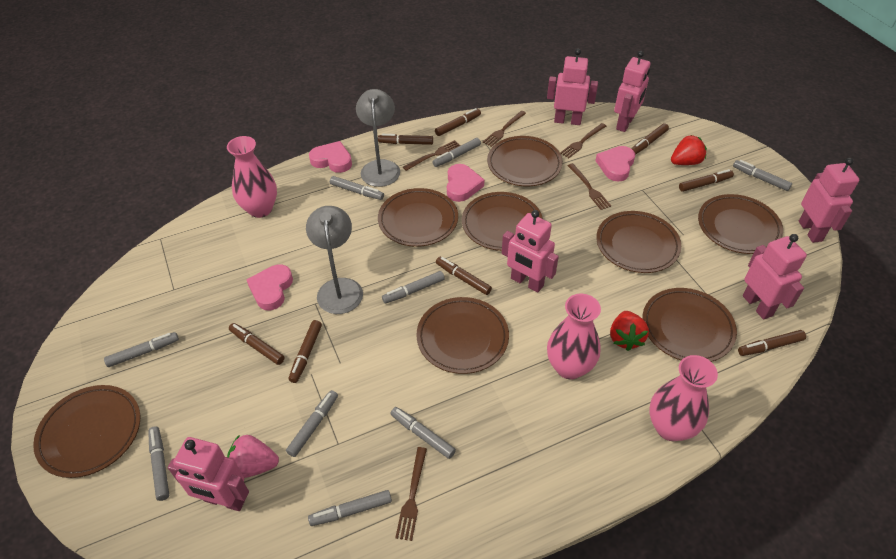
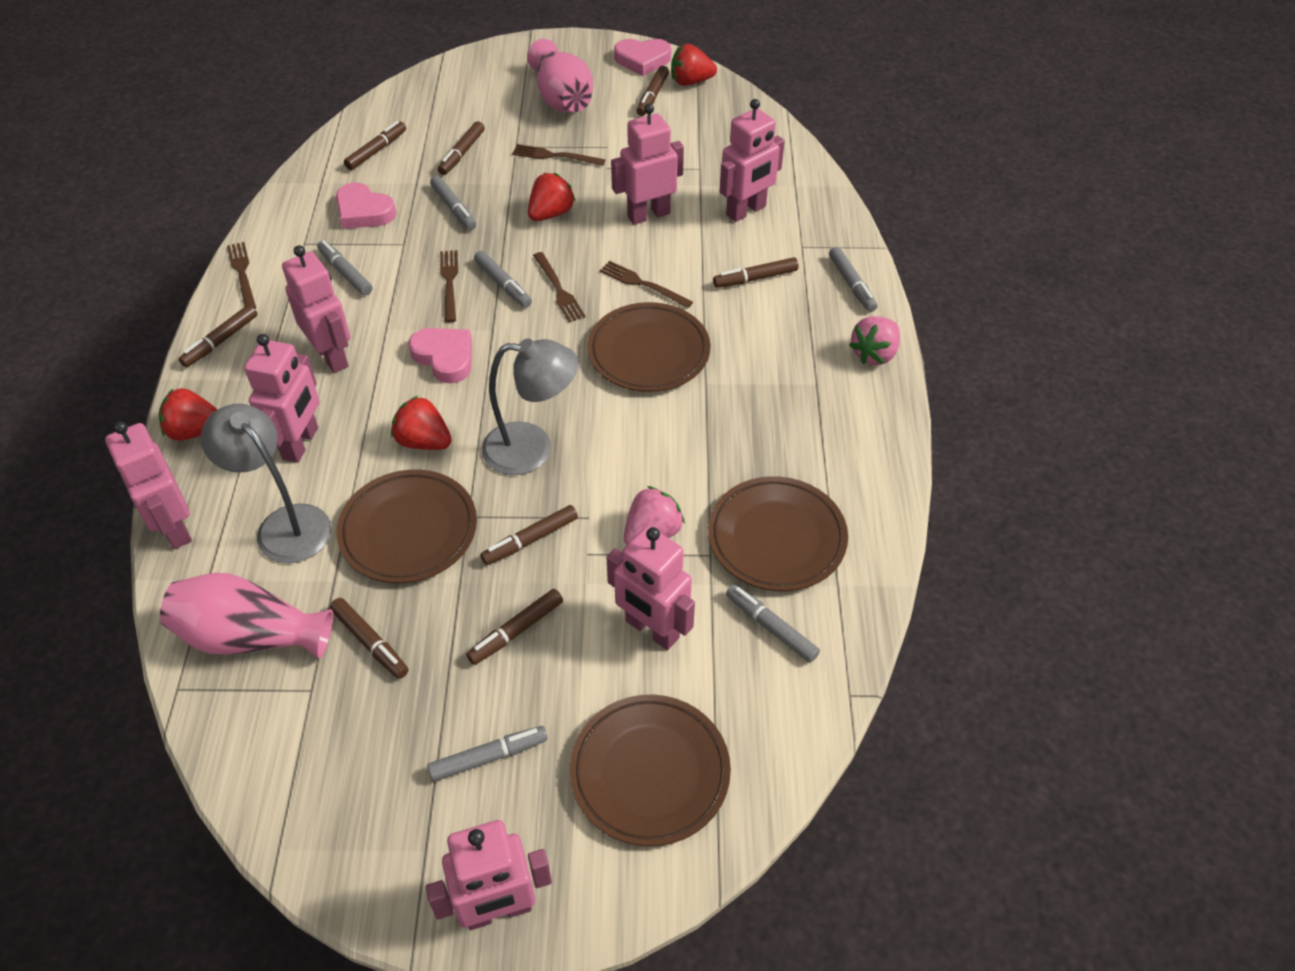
brown plate: [33,385,140,478] [378,188,458,247] [416,297,509,374] [462,192,543,251] [487,136,563,186] [596,211,681,273] [642,288,737,362] [698,194,783,254] = 8 -> [337,470,477,583] [570,694,731,846] [587,302,711,392] [708,476,848,591] = 4
grey marker: [104,332,179,367] [148,426,169,501] [286,390,338,457] [308,490,392,526] [330,176,384,200] [382,271,445,304] [390,407,456,459] [433,138,481,167] [733,160,792,191] = 9 -> [317,240,373,295] [427,726,548,781] [430,175,476,230] [474,250,532,308] [726,584,820,663] [829,247,878,312] = 6
pink heart: [246,264,293,310] [309,141,352,173] [447,164,484,202] [595,146,635,182] = 4 -> [336,183,396,229] [409,328,472,383] [614,39,671,76] = 3
pink robot: [168,437,249,511] [502,210,559,293] [547,49,598,125] [614,51,651,132] [743,234,807,320] [799,158,859,243] = 6 -> [105,421,192,549] [244,334,320,463] [282,245,351,373] [426,820,552,930] [606,526,695,650] [611,103,684,225] [720,99,785,222] = 7
pink strawberry: [227,434,279,478] = 1 -> [624,486,685,545] [849,316,900,365] = 2
pink vase: [227,136,277,218] [547,294,601,379] [649,355,718,441] = 3 -> [160,573,333,659] [527,39,593,112] = 2
red strawberry: [610,311,649,351] [671,135,707,165] = 2 -> [159,388,218,441] [391,395,452,450] [528,173,576,221] [671,44,717,86] = 4

